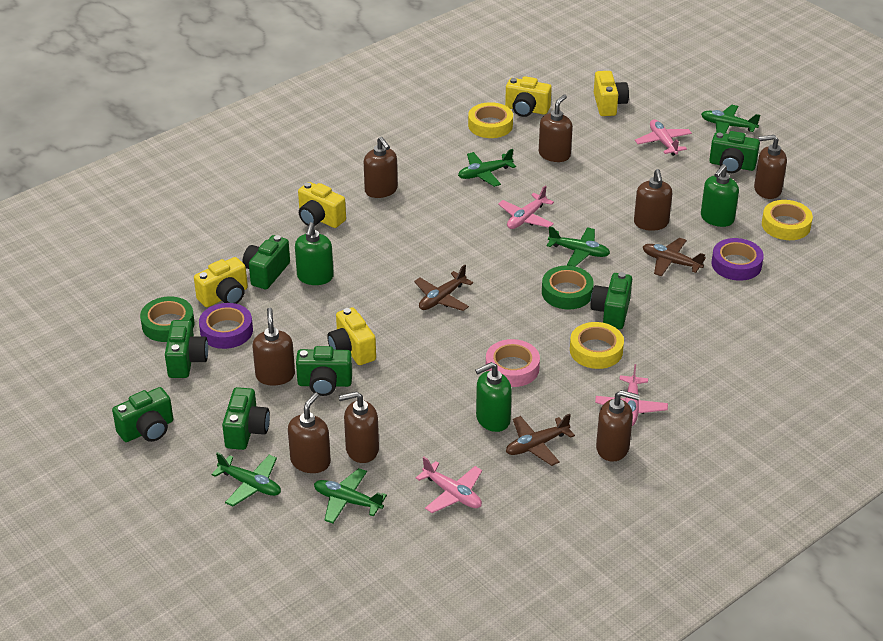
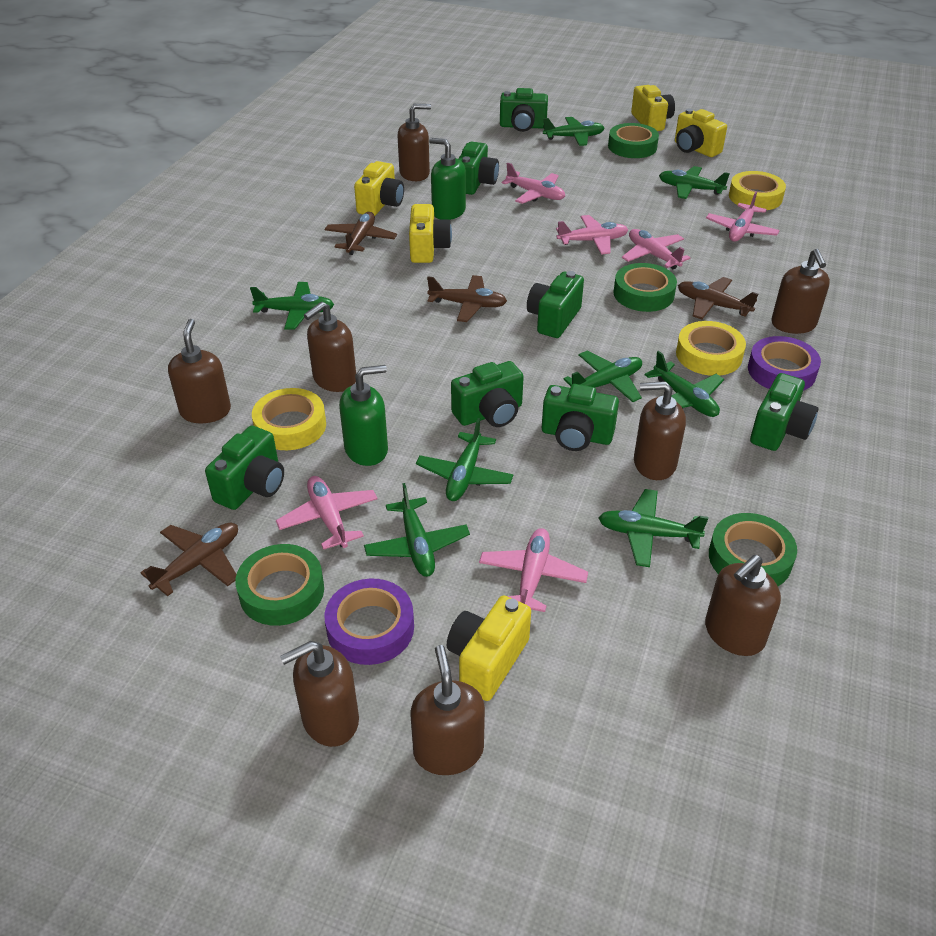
brown plane: [414,265,473,311] [506,414,575,466] [643,238,706,276] = 3 -> [140,523,238,596] [325,212,397,255] [427,275,507,322] [678,277,758,319] = 4
green plane: [212,452,281,507] [314,468,387,523] [458,149,516,187] [547,226,610,266] [701,105,760,133] = 5 -> [250,282,334,330] [364,483,470,577] [416,418,514,501] [543,117,605,146] [563,351,642,402] [599,489,708,567] [644,351,724,417] [659,166,730,199] = 8
green soap dispenser: [295,222,334,285] [475,362,512,432] [701,164,739,227] = 3 -> [339,365,388,466] [429,138,466,220] = 2
green tape: [140,296,195,342] [542,266,594,309] = 2 -> [235,544,324,626] [608,123,659,158] [614,263,677,312] [709,513,797,586] = 4
pink plane: [416,457,482,513] [498,185,554,229] [595,364,668,426] [635,120,692,156] = 4 -> [276,476,378,550] [479,528,588,612] [501,162,565,204] [556,215,628,255] [622,229,690,269] [706,191,780,242] = 6
pink tape: [486,339,540,387] = 1 -> none = 0

